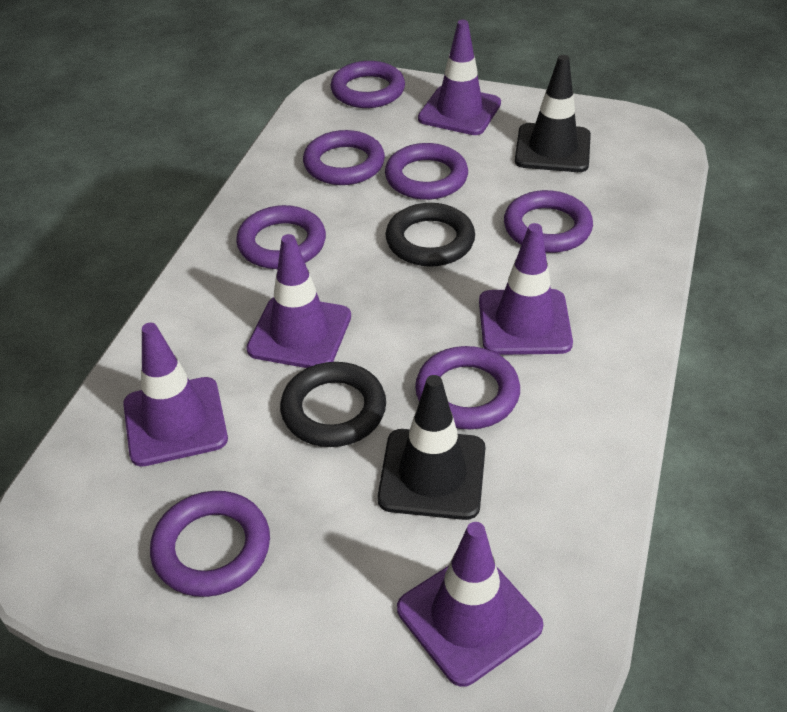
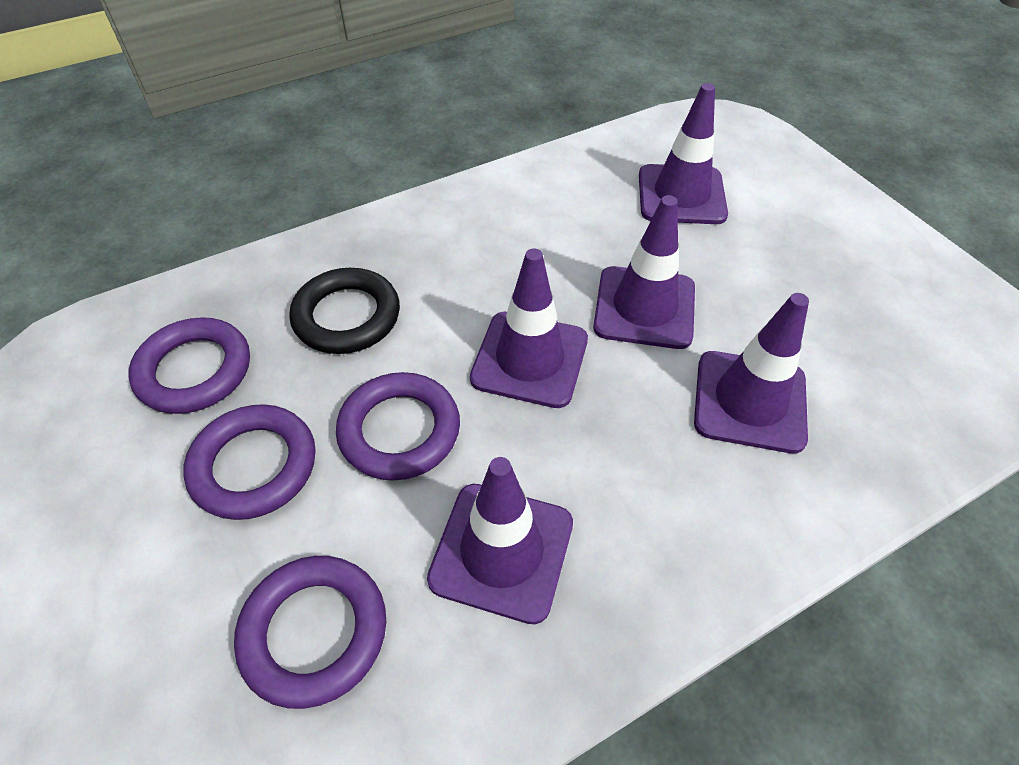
black ring: [280,362,386,447] [386,203,475,267] = 2 -> [289,268,400,354] = 1
black traffic cone: [378,375,486,520] [515,55,591,172] = 2 -> none = 0
purple ring: [150,491,270,597] [236,205,326,269] [303,130,385,185] [330,61,405,108] [385,143,468,200] [415,346,520,429] [504,190,593,253] = 7 -> [128,317,250,414] [183,404,316,520] [234,556,386,709] [336,372,460,481] = 4

